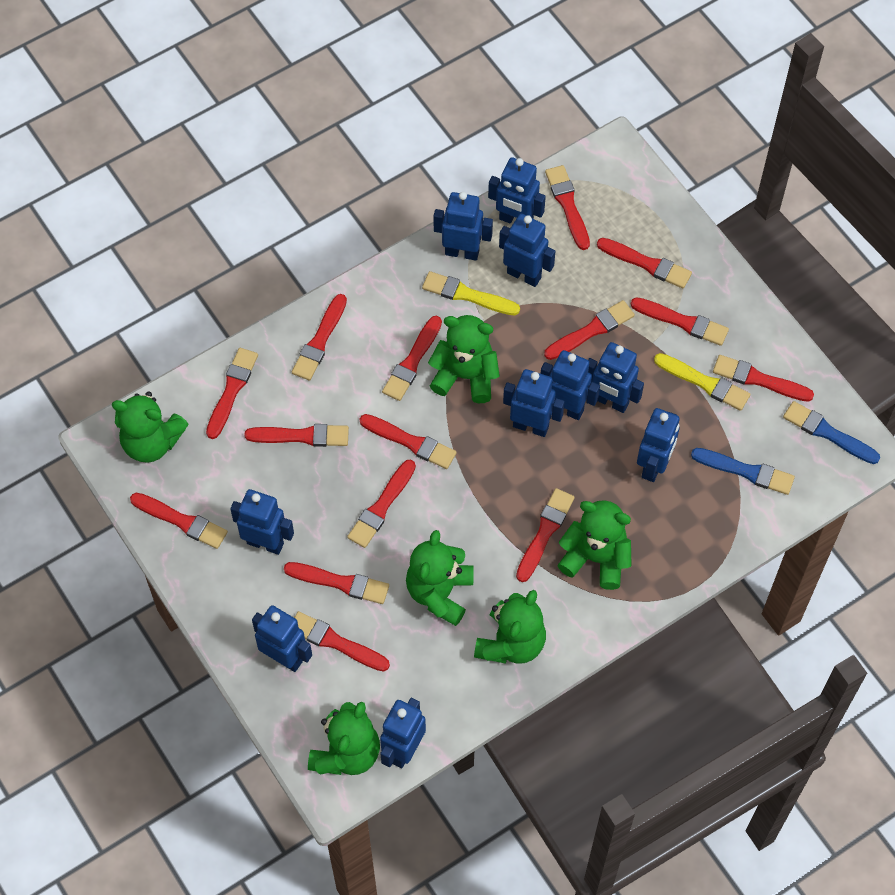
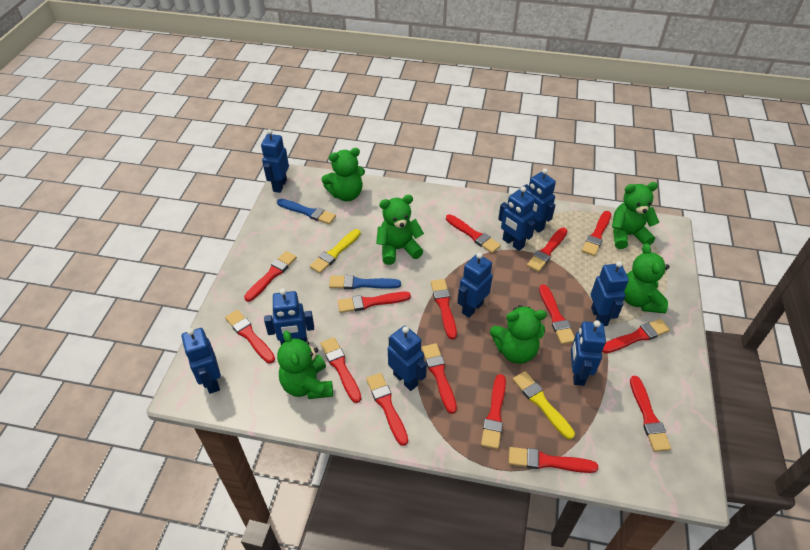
blue robot: [230,489,294,555] [252,605,312,672] [380,698,426,768] [434,192,493,261] [488,157,546,223] [499,214,555,287] [503,369,565,437] [541,350,600,420] [588,342,644,413] [637,408,680,482] = 10 -> [182,328,221,394] [261,129,289,193] [264,288,314,345] [388,325,427,391] [457,253,493,318] [498,186,535,251] [524,168,556,233] [571,320,606,386] [591,261,629,326] = 9

